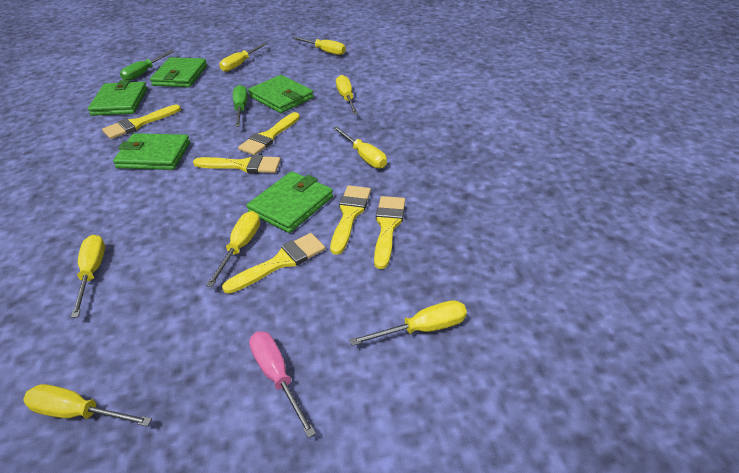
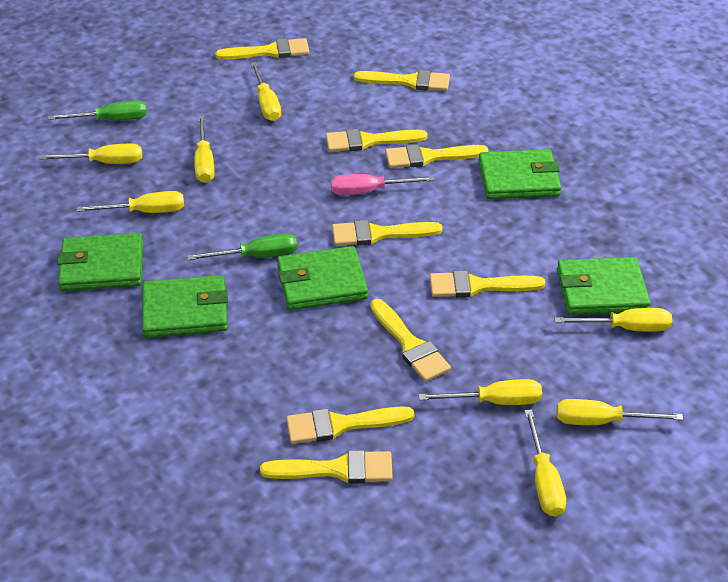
yellow brush: [102,105,181,139] [193,155,281,173] [222,233,325,294] [238,112,300,155] [330,185,371,255] [374,196,405,269] = 6 -> [215,38,309,60] [260,450,393,484] [286,406,414,444] [326,129,428,152] [332,220,443,246] [354,70,450,91] [370,299,451,382] [385,144,488,168] [430,271,545,297] = 9

